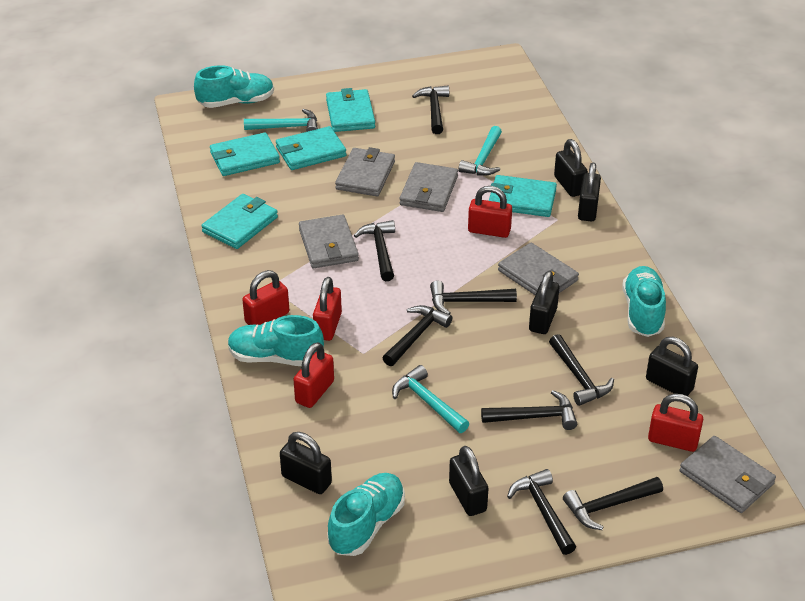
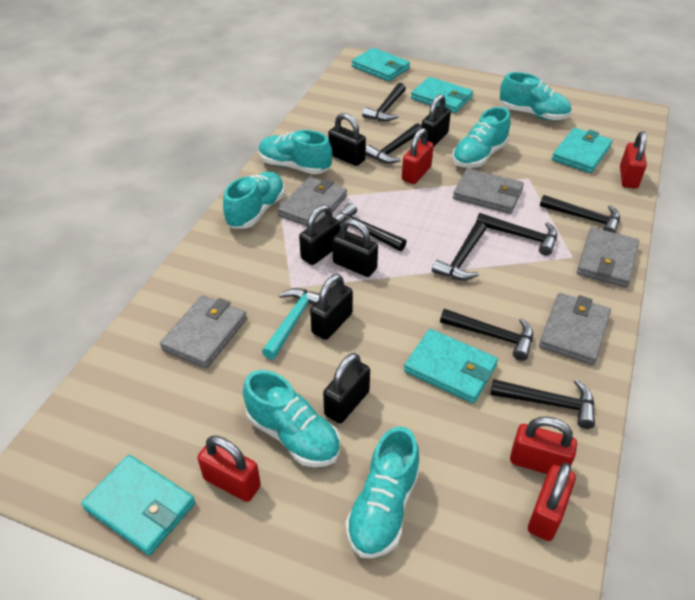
turquoise hammer: [244,109,318,132] [392,365,469,433] [458,126,502,176] = 3 -> [262,288,320,360] = 1
turquoise shoe: [194,65,274,108] [228,315,324,366] [327,473,405,556] [623,266,666,337] = 4 -> [223,172,285,229] [243,370,340,467] [259,130,332,174] [345,426,420,558] [452,107,510,168] [500,72,571,120] = 6

